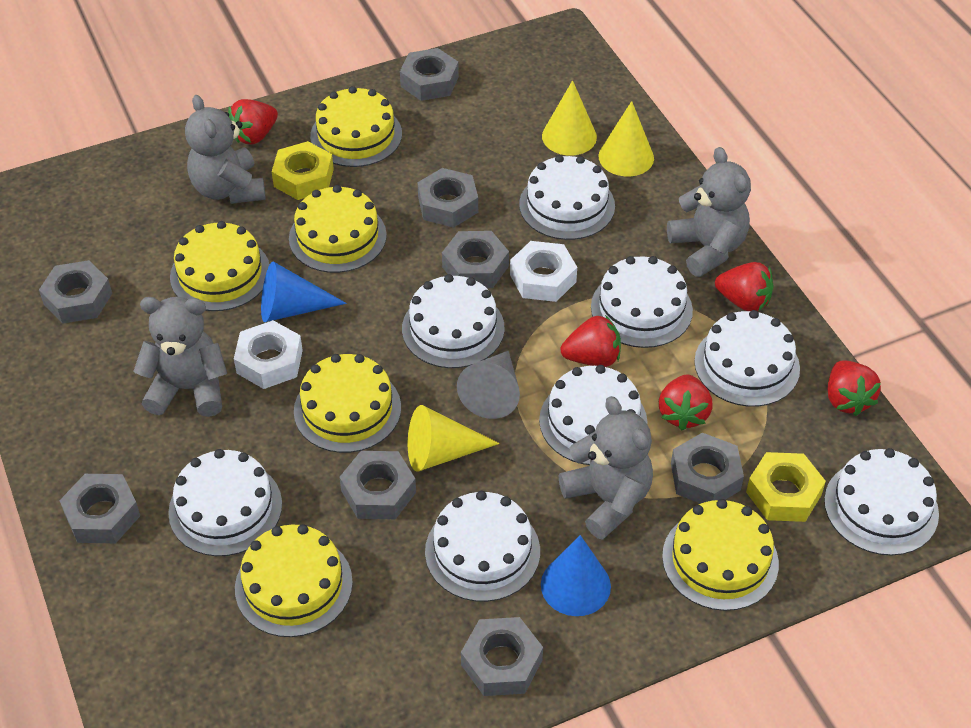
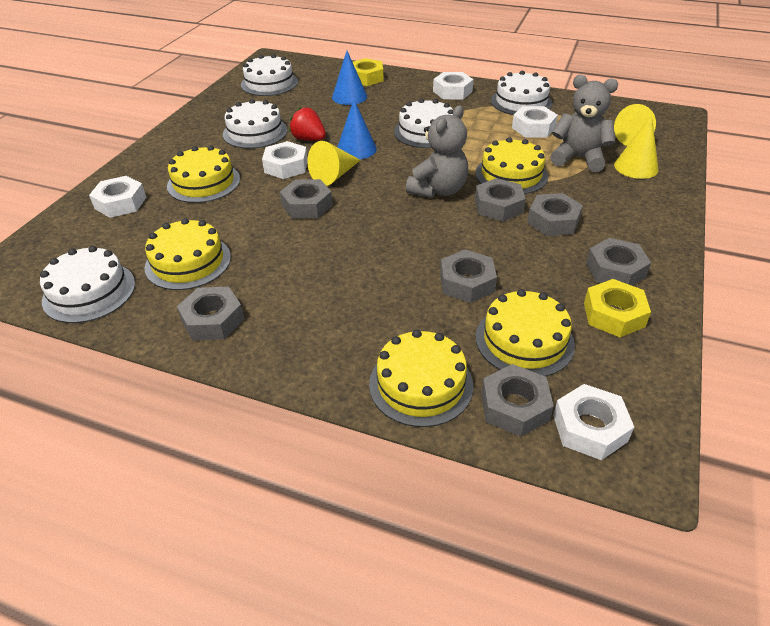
grey cone: [457,351,520,419] = 1 -> none = 0
grey nut: [39,260,112,324] [59,474,140,543] [340,451,416,519] [400,48,459,101] [417,168,478,228] [442,231,509,288] [461,617,543,696] [671,433,744,504] = 8 -> [177,287,244,340] [280,179,333,219] [440,249,497,303] [475,178,526,221] [481,364,554,437] [527,193,583,236] [586,238,651,286] = 7
grey teddy bear: [133,297,227,417] [185,95,266,204] [559,396,653,540] [667,147,751,277] = 4 -> [406,105,468,198] [550,75,618,172] = 2
red strawberry: [228,99,278,145] [560,315,621,367] [659,375,712,430] [715,262,774,311] [828,361,881,416] = 5 -> [289,107,326,141] = 1
white cake: [168,449,282,556] [402,274,505,368] [425,491,540,602] [519,155,615,240] [539,365,648,465] [591,256,693,348] [694,310,800,407] [824,448,939,556] = 8 -> [40,246,135,323] [223,99,288,149] [241,54,298,96] [394,98,454,148] [491,71,553,115] = 5
white nut: [234,320,303,389] [510,241,577,302] = 2 -> [89,176,147,218] [262,141,308,179] [433,72,474,99] [512,106,558,137] [553,384,634,460] = 5
yellow cake: [170,221,270,311] [235,524,353,637] [289,185,387,273] [294,354,401,453] [310,86,402,167] [662,499,779,611] = 6 -> [145,218,231,290] [167,145,240,203] [369,330,474,427] [475,137,548,194] [476,289,575,376] = 5

